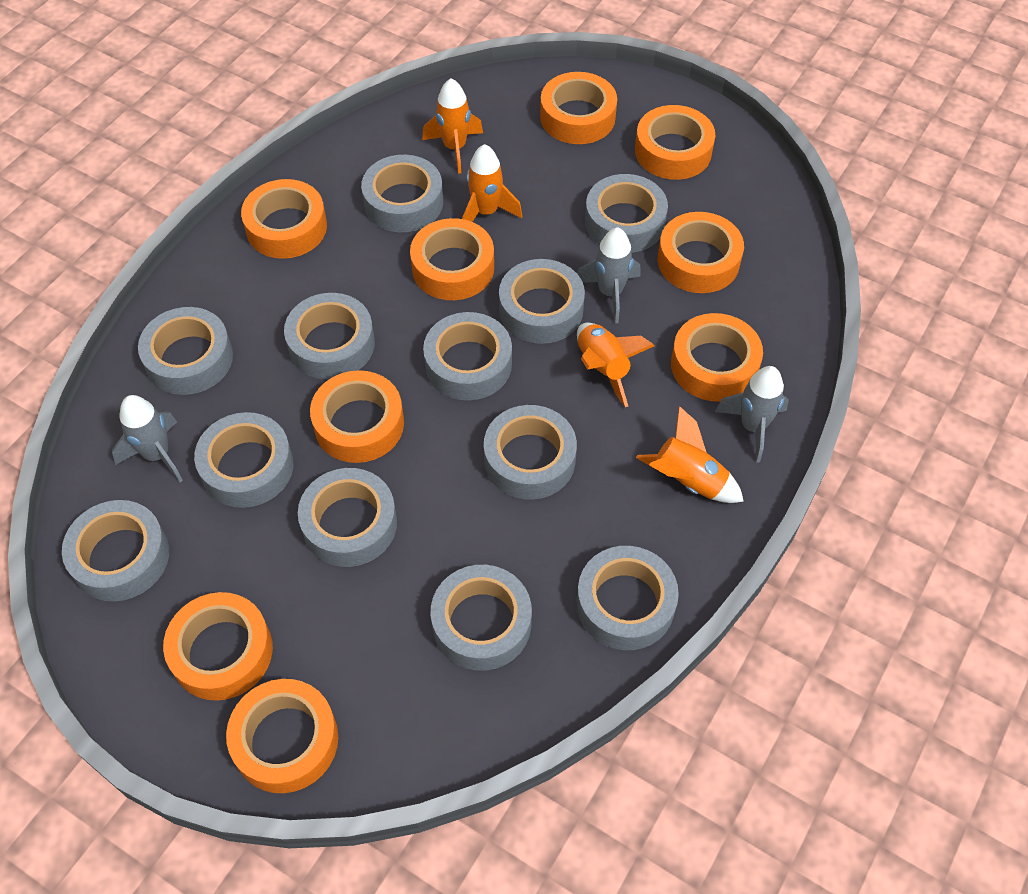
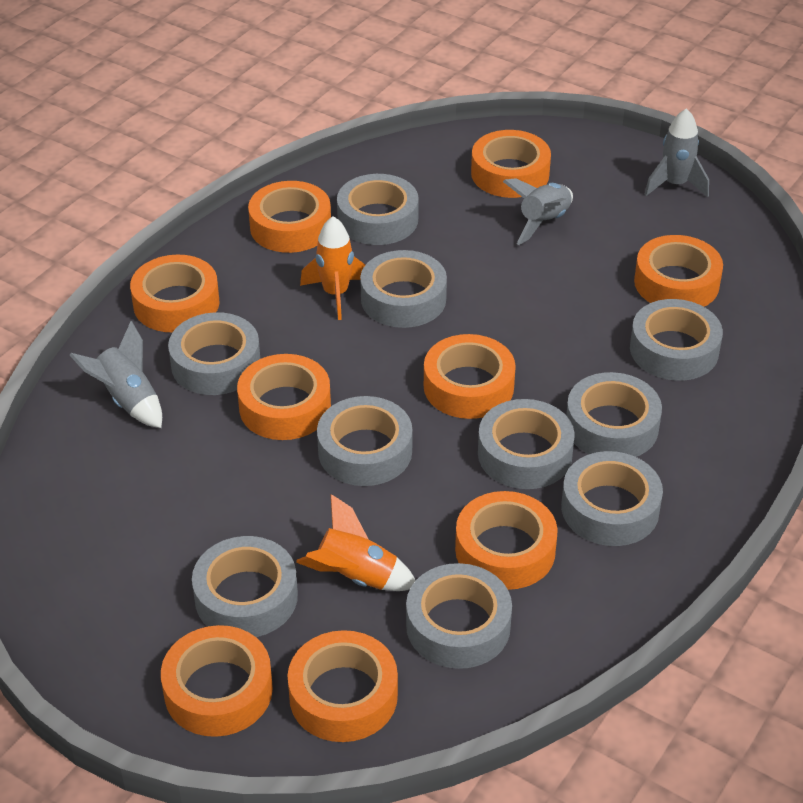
grey tape: [62,500,169,602] [138,307,233,395] [194,412,293,508] [284,293,375,380] [298,468,397,567] [361,155,443,232] [423,312,512,400] [431,565,532,671] [484,405,577,500] [499,259,585,344] [577,546,679,650] [585,174,668,253] = 12 -> [168,312,260,395] [192,536,298,637] [317,396,412,486] [337,174,419,245] [360,250,447,328] [406,563,512,669] [478,399,575,489] [561,451,663,546] [566,372,662,457] [630,299,723,381] = 10
orange rocket: [422,78,483,174] [462,144,522,222] [577,323,655,407] [636,406,744,503] = 4 -> [296,494,415,591] [300,216,365,320] = 2

